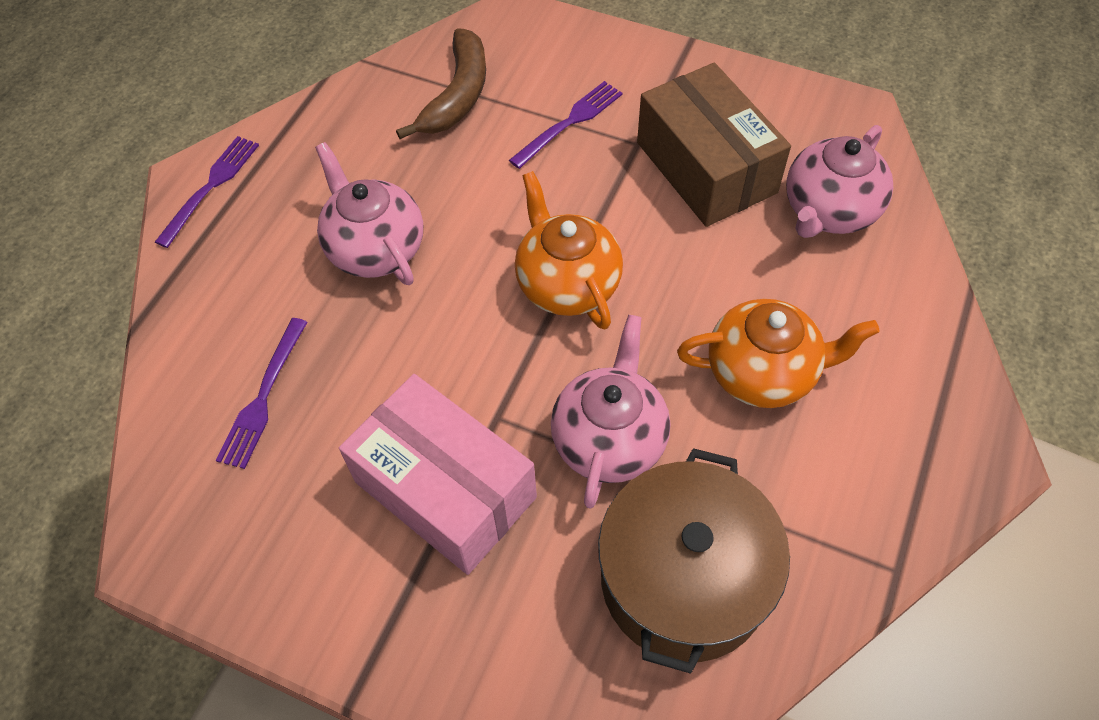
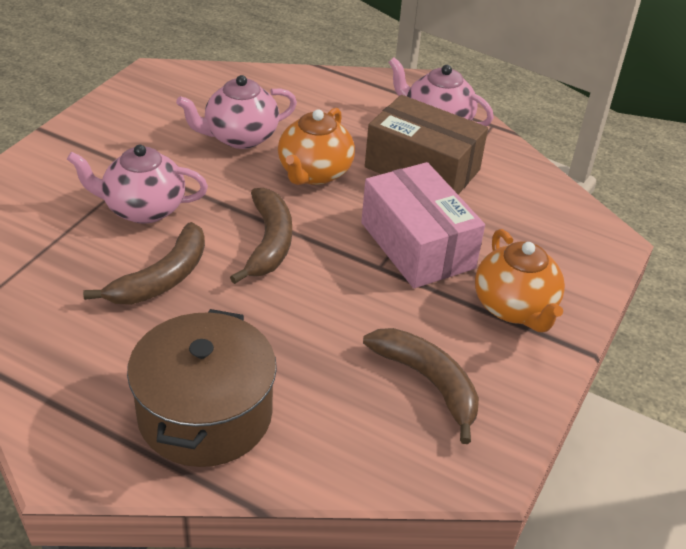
brown banana: [396,28,486,139] = 1 -> [83,222,205,305] [230,188,292,284] [363,328,479,444] = 3
purple fork: [155,136,259,248] [216,318,308,469] [509,81,623,169] = 3 -> none = 0

